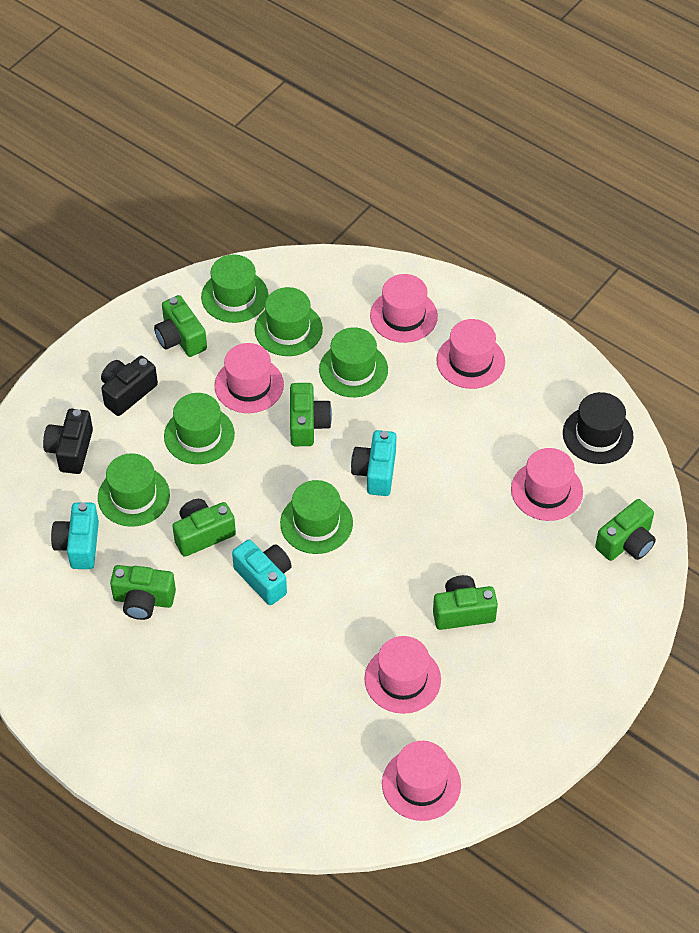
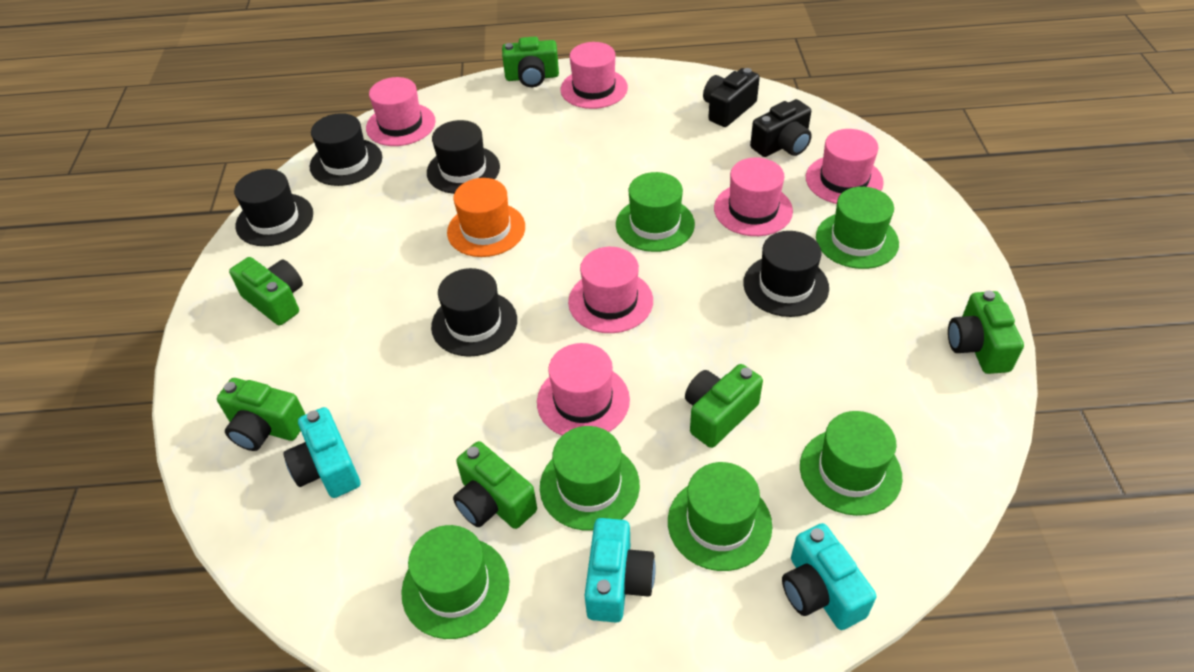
black hat: [563,392,634,464] = 1 -> [234,169,313,246] [310,113,382,186] [427,120,500,194] [431,268,517,357] [743,231,829,317] = 5
orange hat: none = 0 -> [447,178,525,257] = 1

